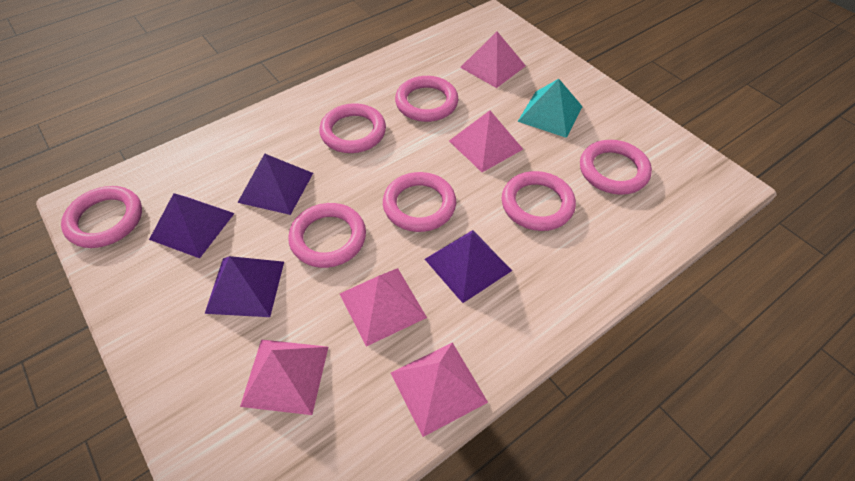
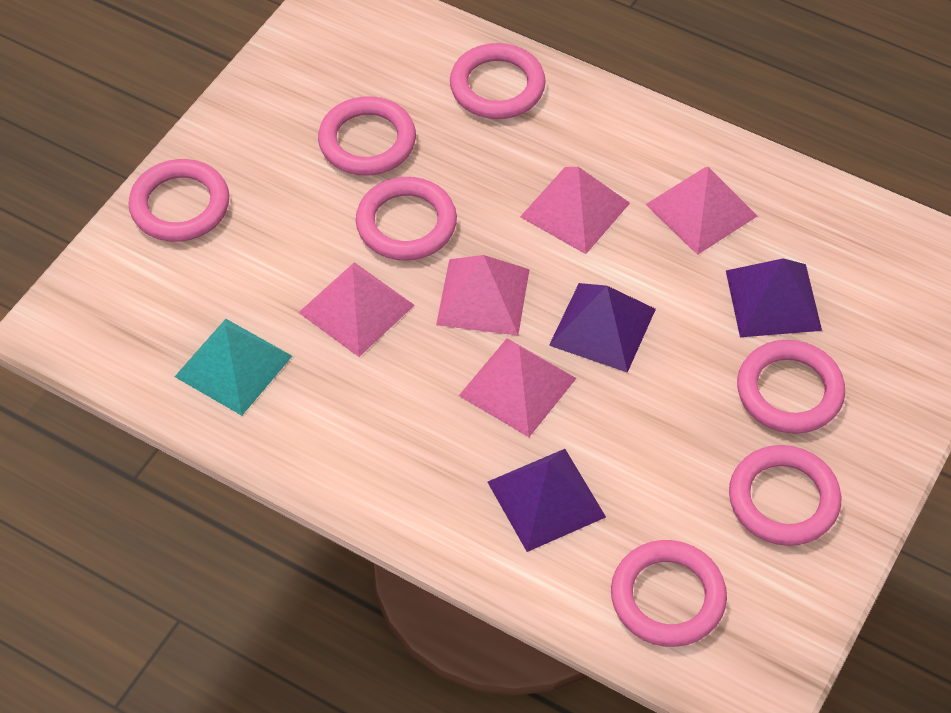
purple pyramid: [149,193,235,258] [205,256,284,317] [237,154,313,215] [425,230,512,303] = 4 -> [488,449,606,552] [549,283,656,373] [726,258,822,337] = 3

